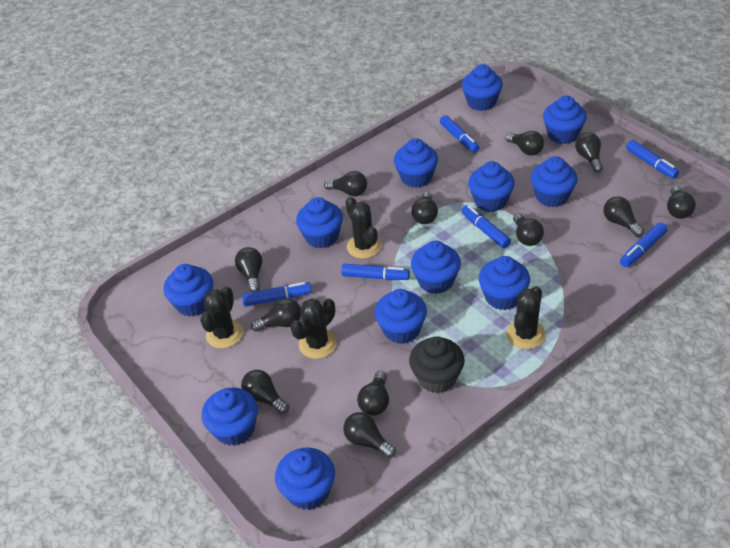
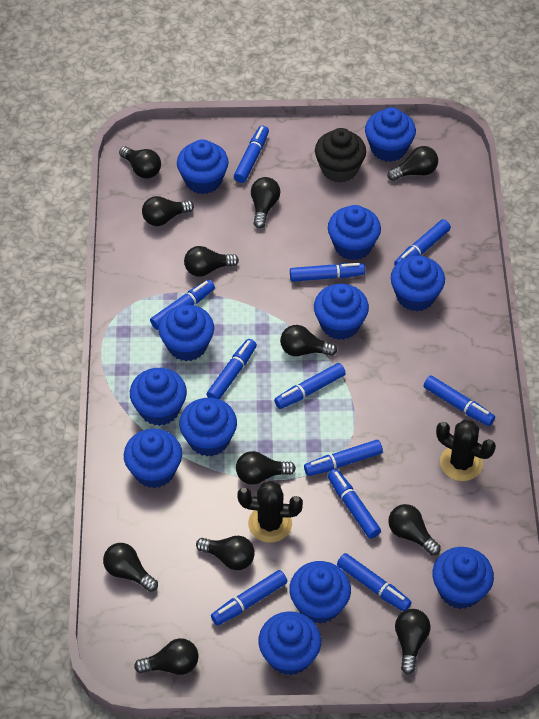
black cactus: [200,286,243,349] [290,298,337,359] [346,197,381,259] [506,286,545,349] = 4 -> [237,481,303,543] [436,420,496,481] = 2
blue marker: [242,282,312,306] [341,264,410,280] [440,115,480,153] [461,205,511,249] [620,223,667,267] [626,140,679,179] = 6 -> [150,280,215,330] [206,339,257,400] [211,570,288,626] [234,125,269,183] [274,363,346,409] [290,263,365,282] [304,440,383,476] [327,469,381,539] [337,553,412,611] [394,219,451,265] [424,375,495,426] = 11

